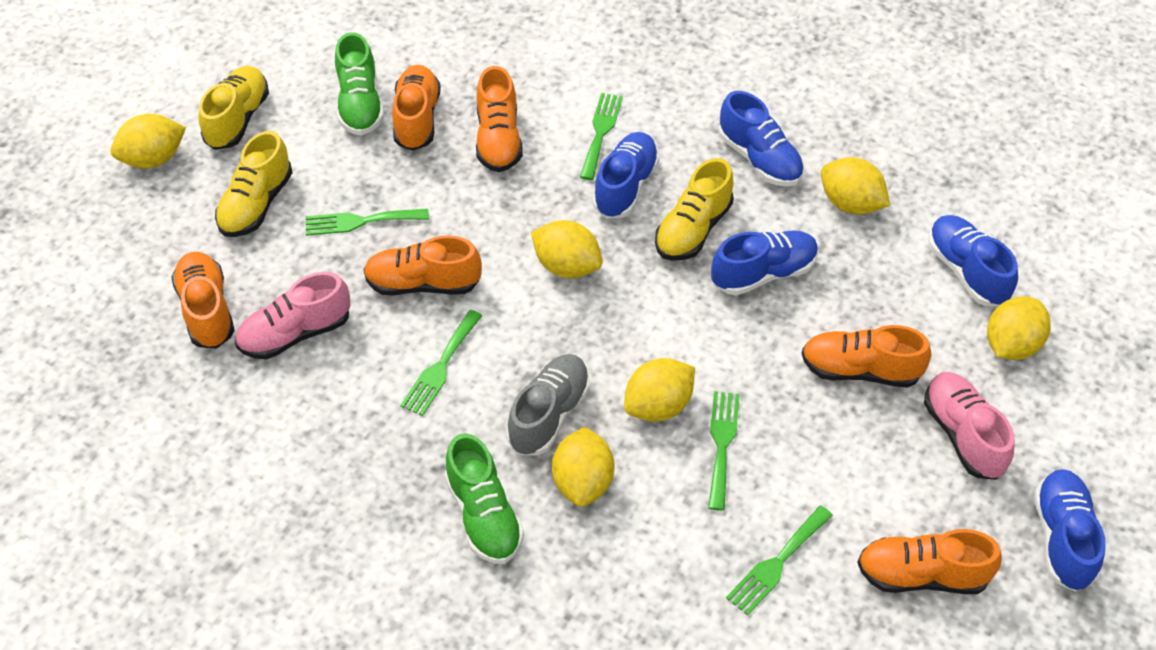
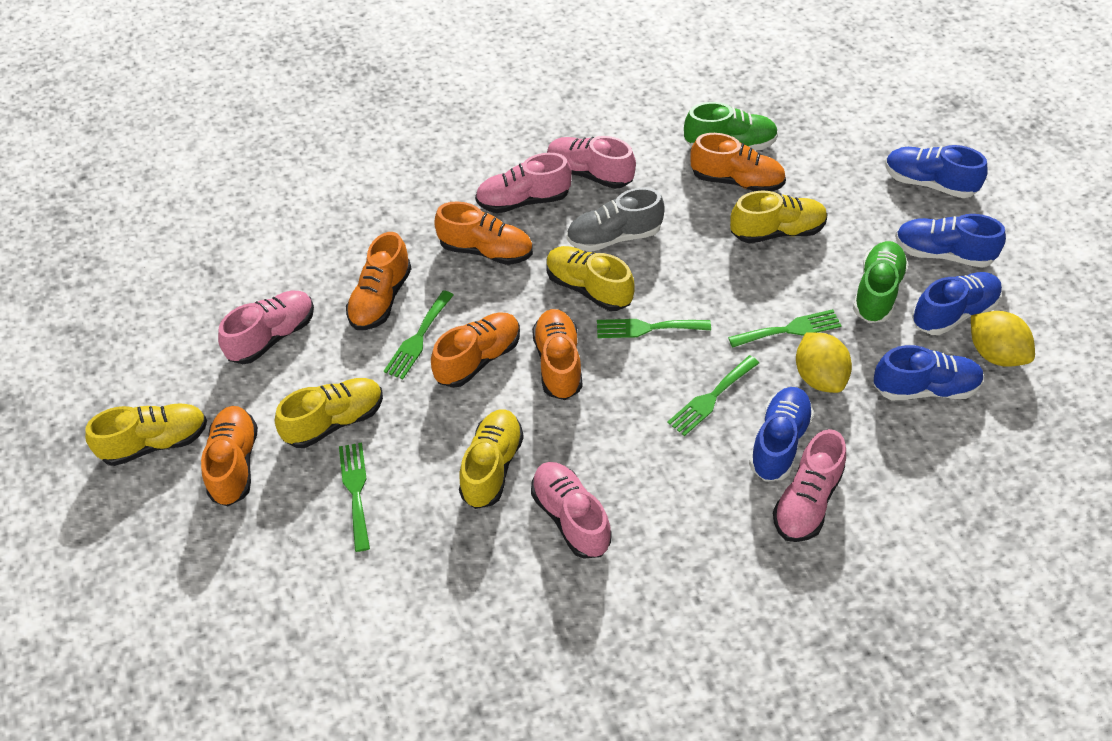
pink shoe: [235,272,351,359] [924,372,1015,480] = 2 -> [218,290,314,364] [475,153,572,213] [531,462,612,559] [547,136,636,189] [773,429,846,542] = 5
yellow lemon: [110,114,186,168] [531,220,603,278] [552,427,615,507] [624,358,695,422] [821,158,890,214] [987,296,1051,360] = 6 -> [796,332,852,393] [971,311,1035,367] = 2
yellow shoe: [199,66,269,150] [215,131,293,237] [655,158,734,261] = 3 -> [85,403,207,466] [275,378,383,448] [459,409,524,509] [546,246,635,311] [730,190,828,243] = 5

